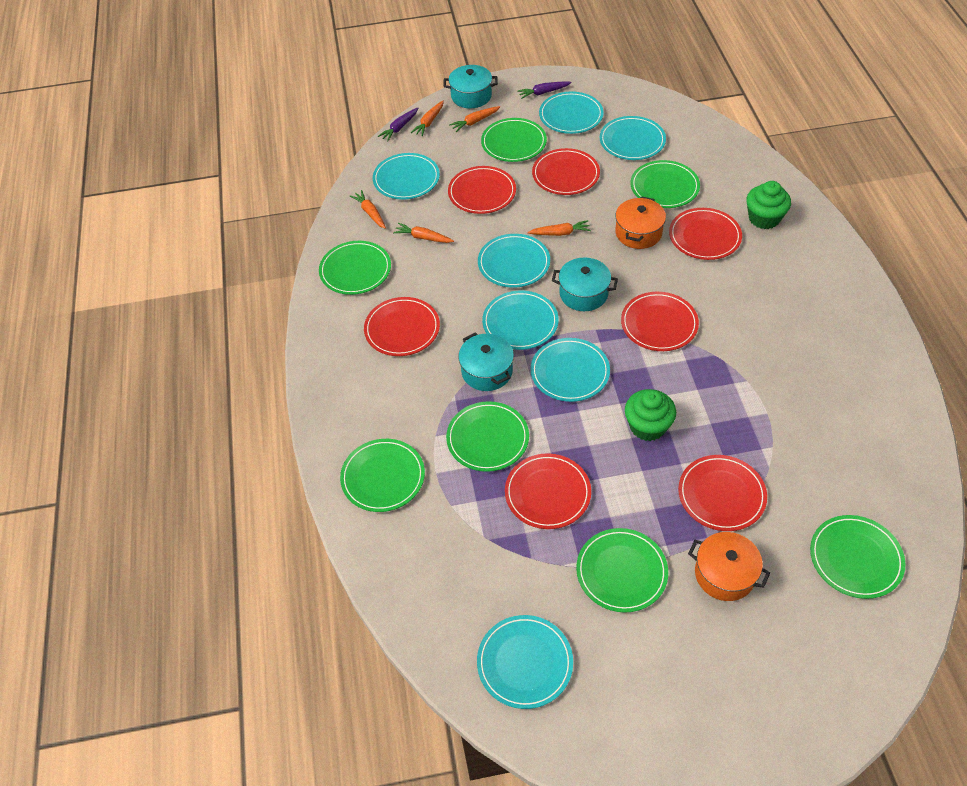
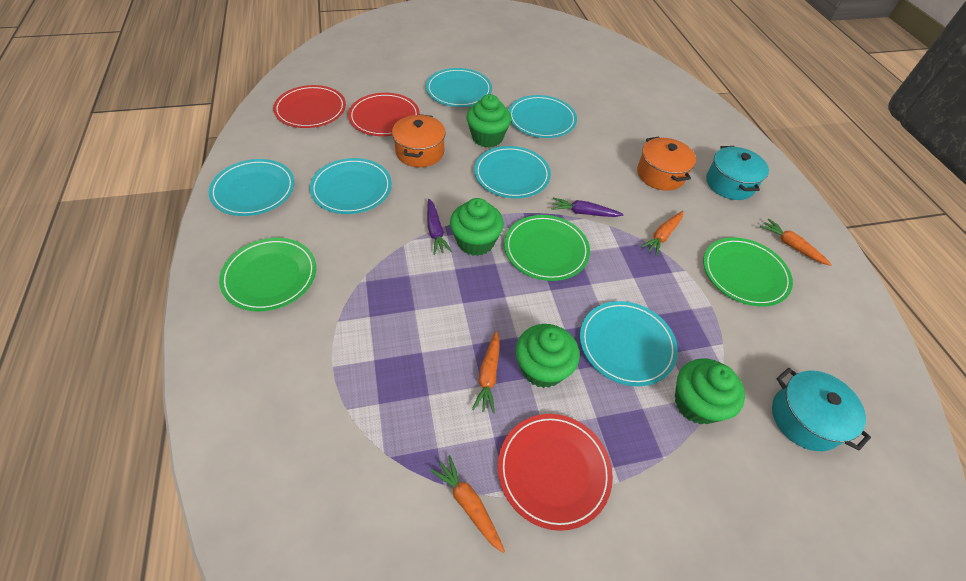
green cupcake: [625,389,676,441] [746,181,791,229] = 2 -> [450,198,504,256] [466,94,511,148] [516,324,580,388] [675,358,745,425] = 4
green plate: [319,241,391,295] [340,439,425,512] [446,401,529,472] [481,118,547,162] [576,528,668,613] [630,160,700,208] [810,515,905,599] = 7 -> [219,238,316,311] [504,215,590,281] [703,238,793,307] = 3
orange carrot: [350,190,386,229] [393,223,454,243] [411,101,444,136] [449,106,500,132] [527,220,591,236] = 5 -> [430,455,505,553] [472,331,500,413] [641,211,684,256] [760,219,832,266] = 4
red plate: [364,297,440,356] [448,166,516,214] [505,453,591,529] [532,148,600,195] [621,292,699,351] [669,208,742,260] [678,455,767,531] = 7 -> [273,85,346,128] [348,93,420,136] [498,414,613,531] = 3
turquoise plate: [373,153,440,200] [477,615,573,709] [478,234,550,288] [482,291,559,350] [530,338,610,402] [539,92,604,134] [600,116,666,160] = 7 -> [209,159,295,216] [310,158,392,214] [426,68,492,107] [474,146,551,198] [509,95,577,138] [580,301,678,386] = 6
turquoise pot: [444,65,498,108] [458,332,514,391] [552,258,618,311] = 3 -> [706,146,769,200] [772,368,871,451] = 2

